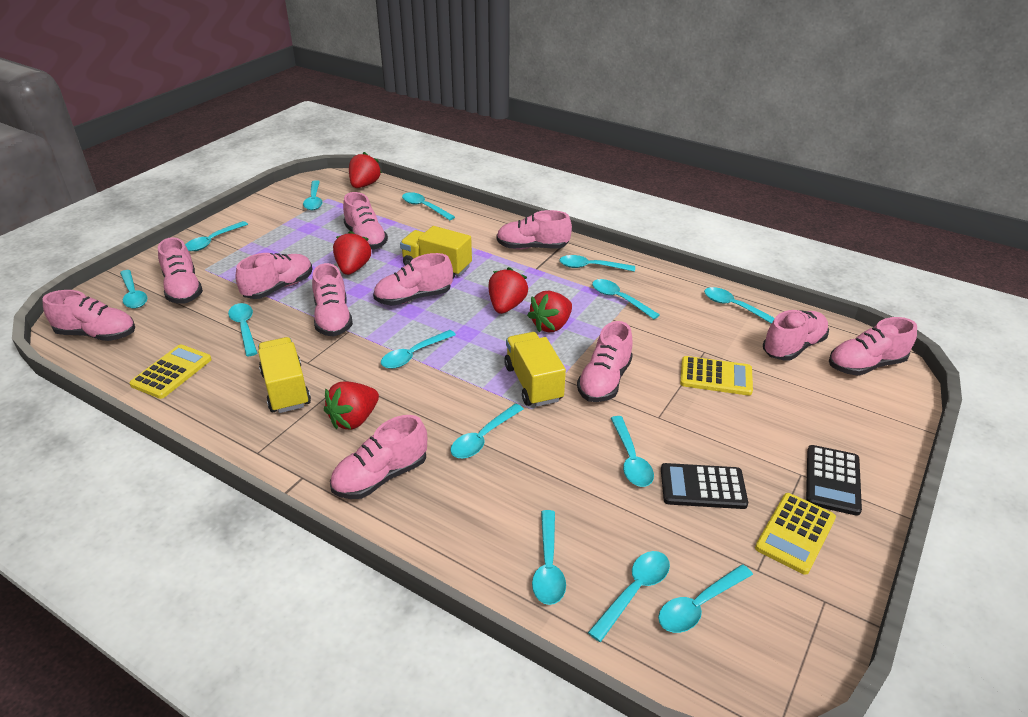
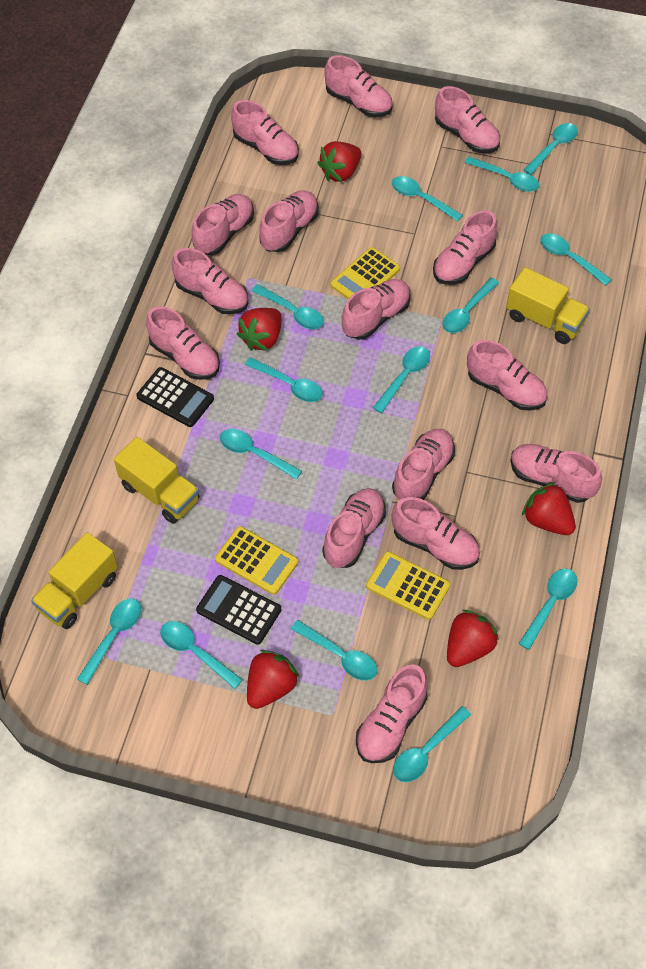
pink shoe: [42,290,135,341] [158,237,203,304] [235,253,312,299] [312,263,353,336] [330,415,427,499] [343,192,388,249] [373,253,453,306] [496,210,572,249] [577,321,633,402] [763,310,829,361] [829,317,917,376] = 11 -> [146,306,220,380] [172,248,248,314] [191,194,254,255] [231,100,299,165] [259,190,319,252] [322,488,386,568] [324,55,393,117] [341,279,411,340] [356,664,428,763] [392,429,455,501] [392,497,480,570] [433,210,497,285] [435,86,500,153] [467,340,547,411] [510,444,602,503] = 15

